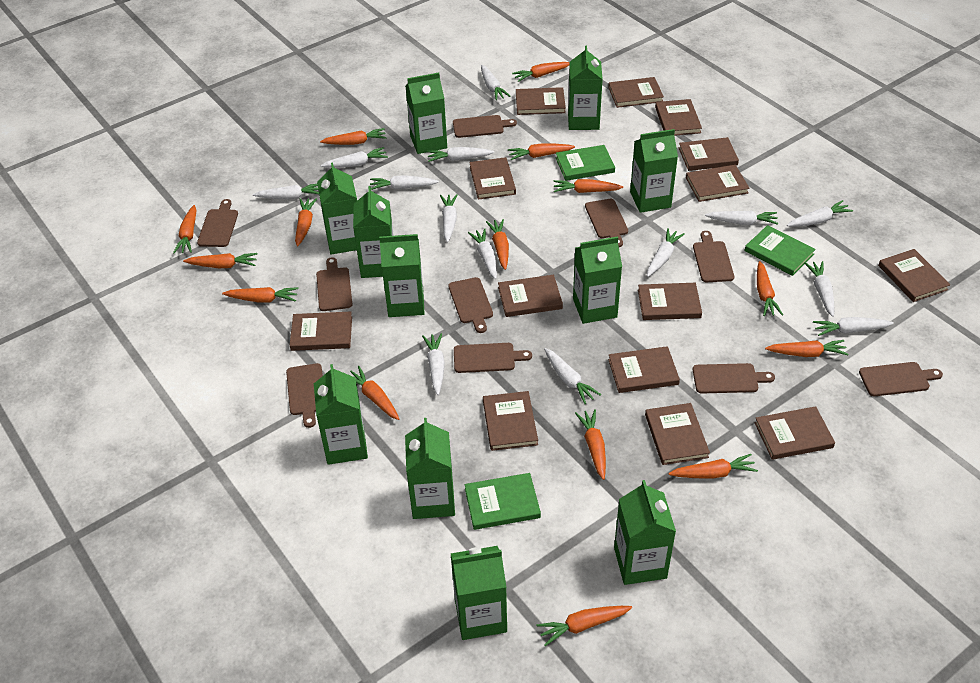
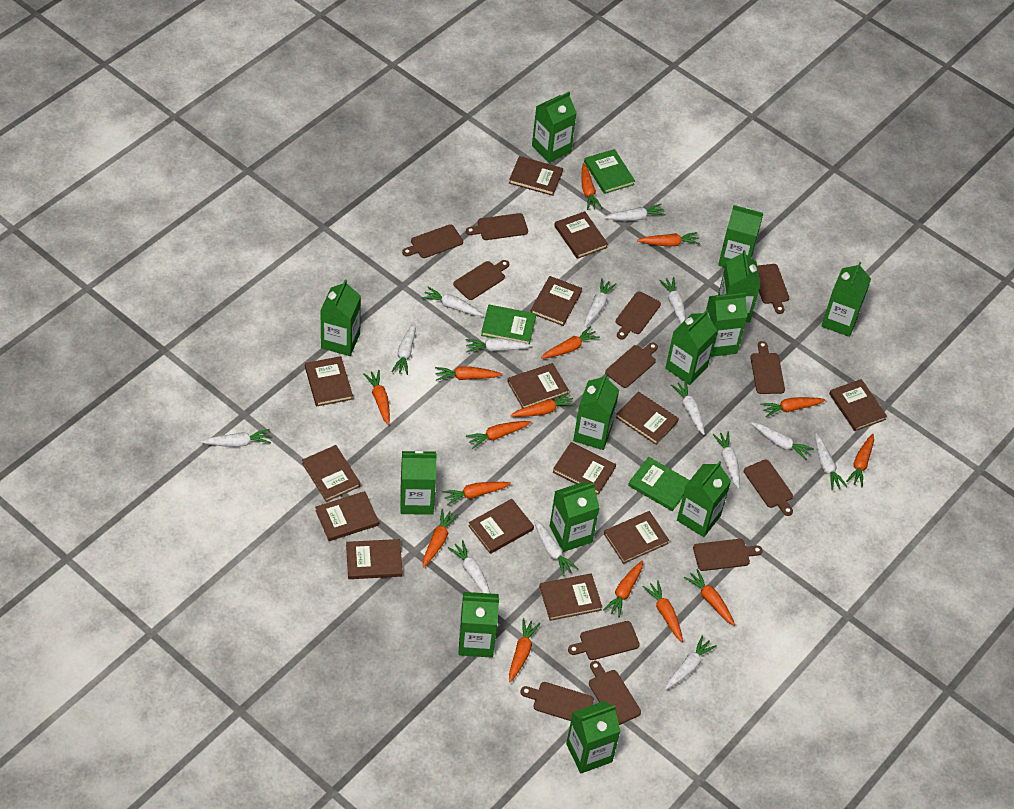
brown cutting board: [197,199,238,247] [286,363,323,428] [316,257,352,311] [448,277,493,333] [453,115,517,138] [454,343,532,373] [585,199,628,247] [693,231,734,282] [693,363,775,393] [859,362,943,396] = 10 -> [402,225,463,258] [453,260,509,300] [466,213,528,240] [520,682,594,721] [568,621,640,660] [589,661,641,725] [605,342,658,388] [616,292,661,340] [693,539,763,571] [744,459,793,516] [750,341,785,394] [757,264,789,314] = 12
green carton: [314,364,368,465] [317,163,357,255] [353,186,394,278] [379,234,424,317] [405,73,447,154] [405,418,455,519] [451,546,507,640] [568,45,603,130] [573,236,622,324] [614,480,676,585] [630,129,678,213] = 11 -> [320,280,361,356] [400,450,437,515] [458,592,499,658] [532,92,577,163] [550,481,600,552] [566,701,621,774] [573,374,619,450] [665,310,717,385] [677,461,731,537] [706,293,747,357] [718,205,763,267] [718,250,760,323] [821,262,871,337] = 13

